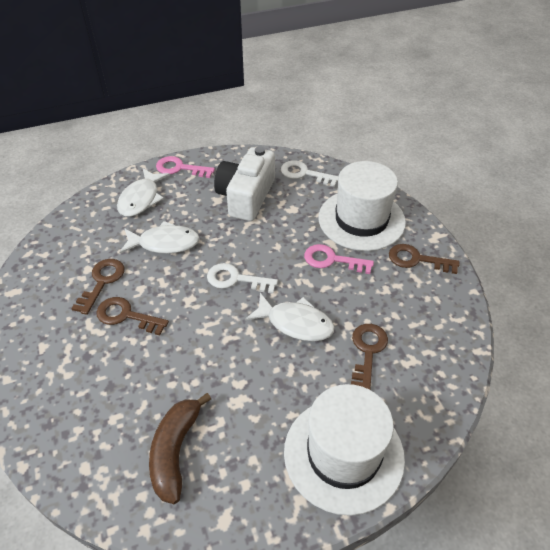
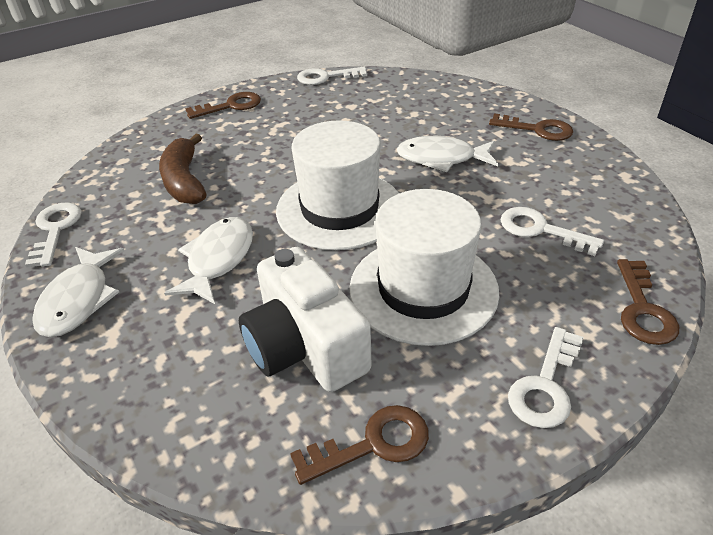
pink key: [156,156,215,178] [304,244,374,274] = 2 -> none = 0
white key: [207,263,278,294] [281,160,338,187] = 2 -> [25,202,82,268] [297,67,367,85] [500,207,604,256] [508,327,584,428] = 4

